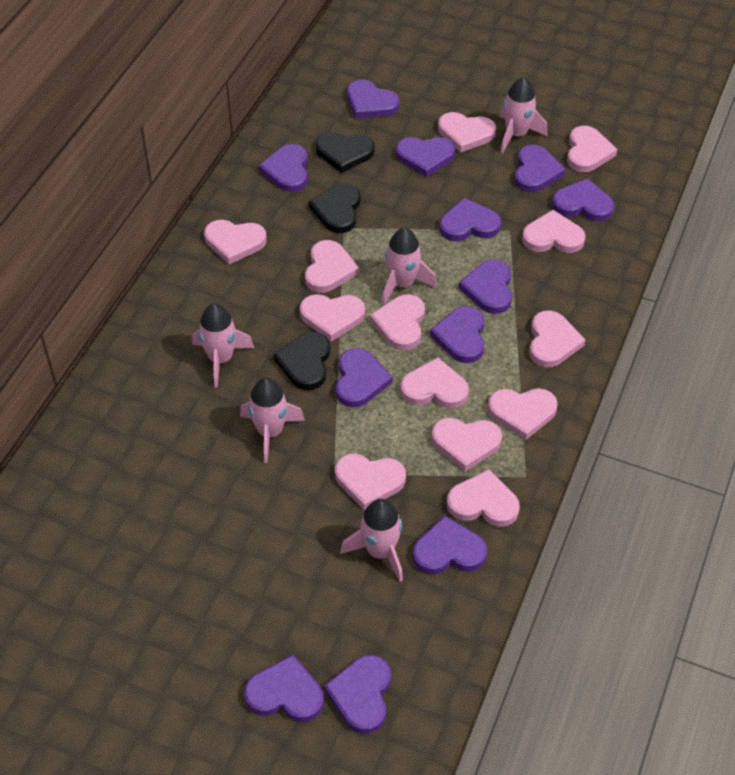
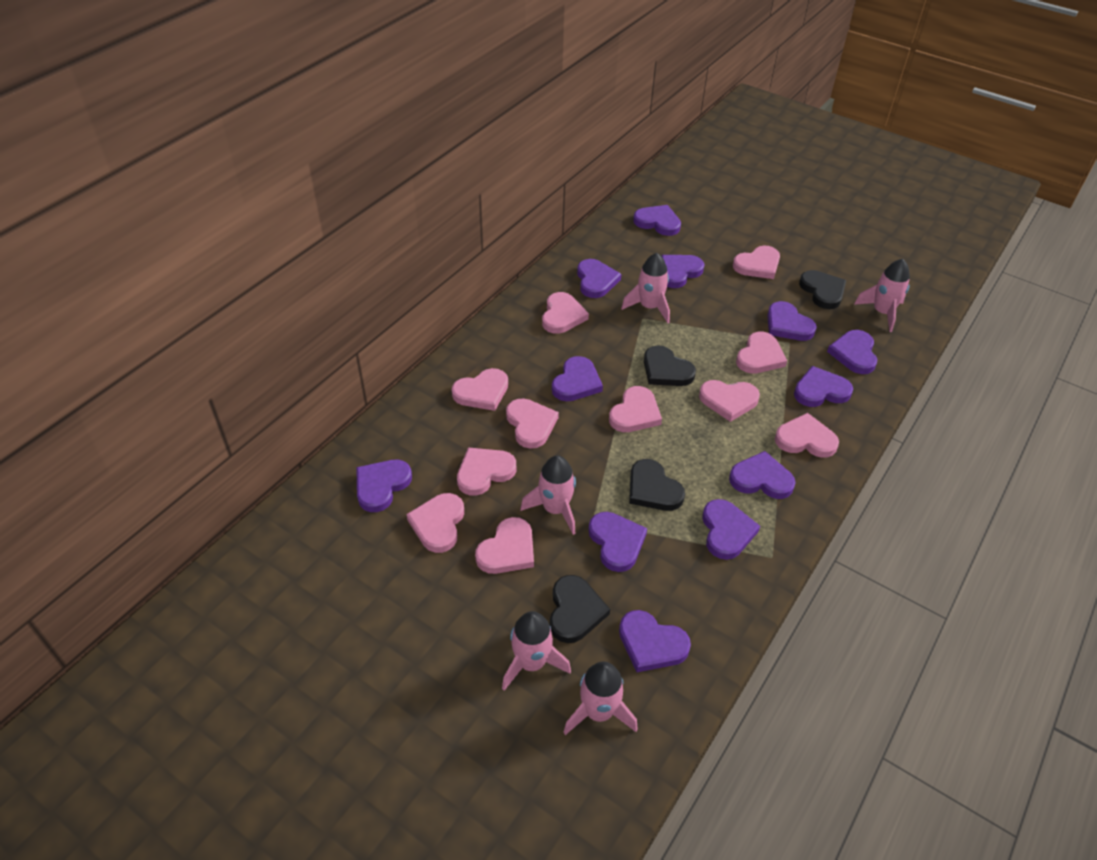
black heart: [273,332,330,390] [309,183,361,233] [316,132,375,173] = 3 -> [550,575,610,643] [629,459,685,511] [644,345,696,386] [799,270,846,309] = 4
pink heart: [204,220,267,264] [300,294,365,341] [305,240,359,293] [335,454,406,510] [370,294,425,350] [400,357,469,409] [431,418,502,471] [438,112,496,153] [447,469,520,527] [488,388,558,440] [522,210,586,253] [529,310,586,367] [567,126,618,172] = 13 -> [406,493,464,553] [452,368,508,411] [457,447,516,496] [475,517,534,574] [506,398,559,449] [542,292,589,334] [609,386,662,432] [699,380,760,422] [733,246,780,279] [736,332,787,374] [775,413,839,458] = 11

